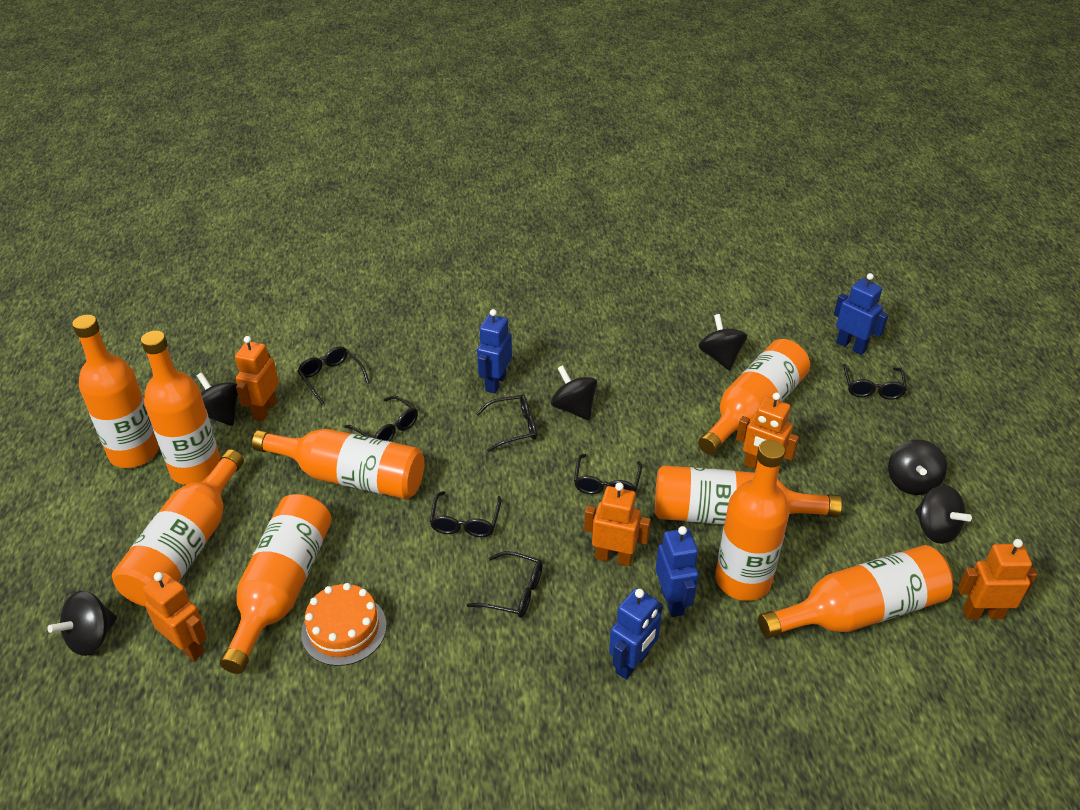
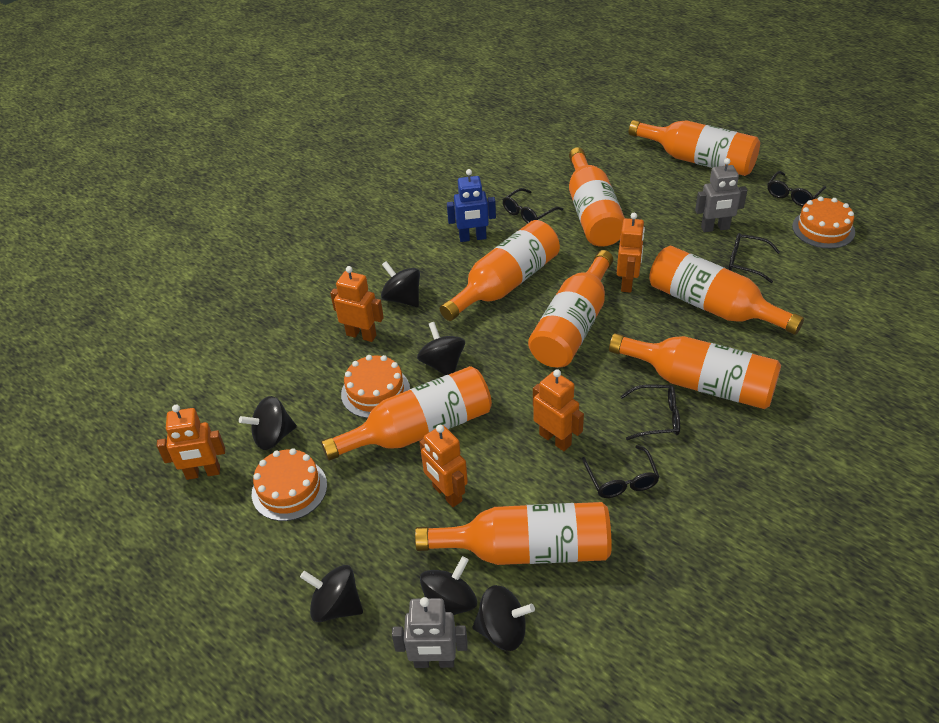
black glasses: [298,346,370,405] [344,396,418,441] [430,491,501,537] [467,551,543,618] [476,394,537,452] [574,454,642,494] [843,364,907,400] = 7 -> [503,188,563,224] [582,445,660,498] [620,385,680,440] [728,233,780,283] [768,171,826,206] = 5
blue robot: [477,309,512,394] [609,588,663,680] [656,526,699,617] [834,273,889,355] = 4 -> [447,169,496,242] = 1
grey robot: none = 0 -> [392,597,468,668] [695,158,747,232] = 2
orange bottle: [72,315,159,468] [112,449,244,606] [141,331,220,485] [220,494,332,674] [252,429,424,499] [655,465,842,525] [698,339,810,455] [715,440,790,601] [758,545,953,638] = 9 -> [321,366,492,461] [415,502,612,565] [440,220,560,321] [528,250,613,368] [569,147,625,247] [609,333,781,409] [629,120,760,176] [649,246,804,335] = 8
orange cake: [301,583,387,666] = 1 -> [252,448,327,521] [341,355,410,418] [792,196,855,249] = 3

